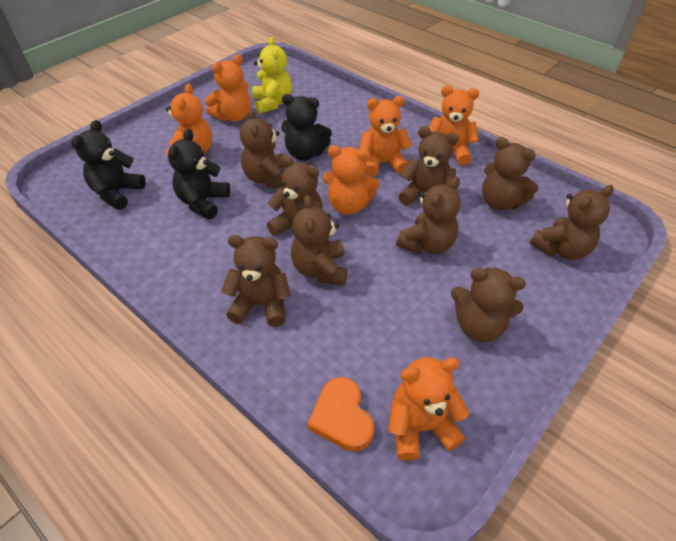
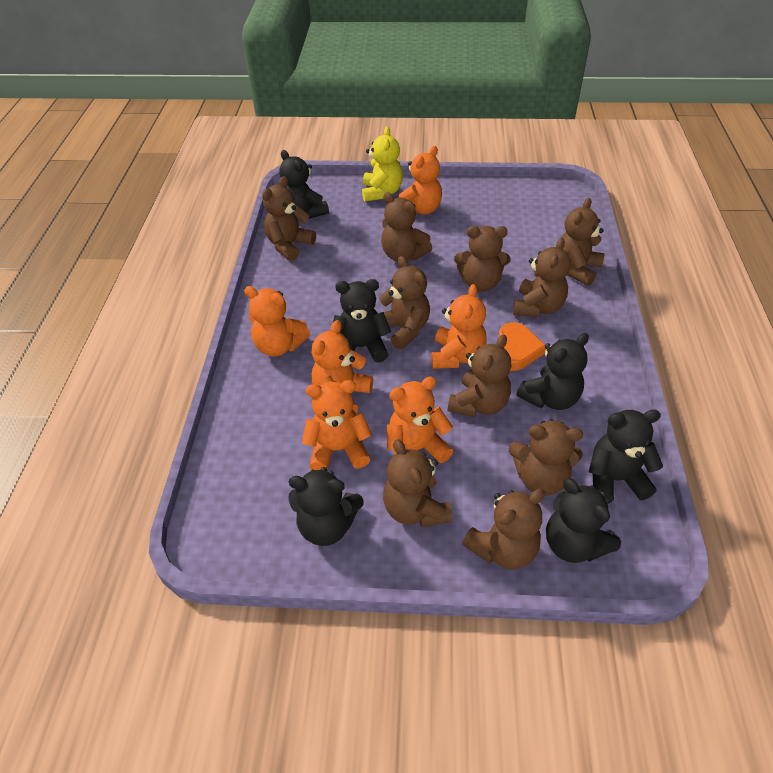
black teddy bear: [71,120,146,210] [168,129,230,219] [281,94,332,161] = 3 -> [279,150,329,219] [288,467,364,546] [333,279,391,363] [516,333,589,410] [546,478,621,563] [589,410,663,503] = 6
brown teddy bear: [221,235,291,327] [240,108,285,187] [267,156,323,236] [291,195,347,285] [396,177,461,254] [398,126,459,206] [451,267,526,342] [482,137,538,211] [530,185,614,260] = 9 -> [262,176,316,261] [378,256,430,350] [381,193,432,262] [383,439,453,527] [448,334,511,417] [454,226,511,292] [462,489,545,570] [509,419,583,495] [513,238,571,317] [561,198,605,286] = 10

